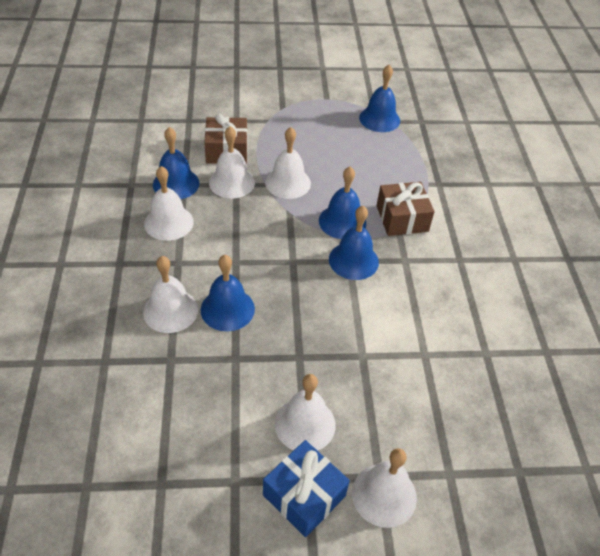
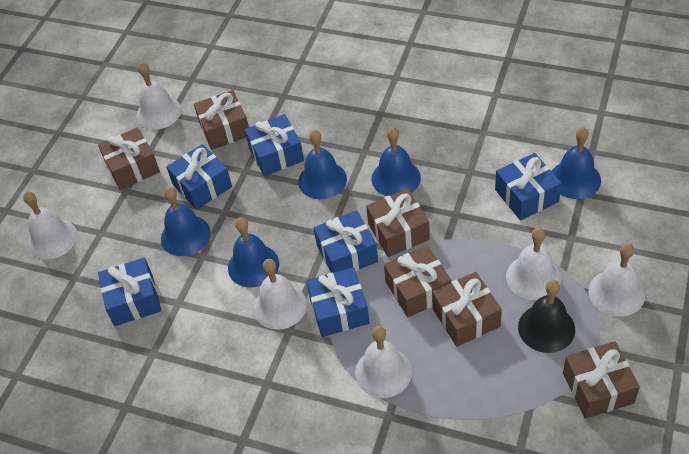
black bell: none = 0 -> [518,280,575,353] = 1
blue gift: [263,440,350,537] = 1 -> [98,258,161,326] [166,144,232,210] [245,114,304,176] [306,267,370,337] [314,210,378,273] [495,153,562,221] = 6
brown gift: [204,114,248,164] [377,182,435,236] = 2 -> [98,127,160,190] [194,90,249,150] [366,189,430,257] [384,245,451,317] [432,272,502,347] [563,341,640,419] = 6

